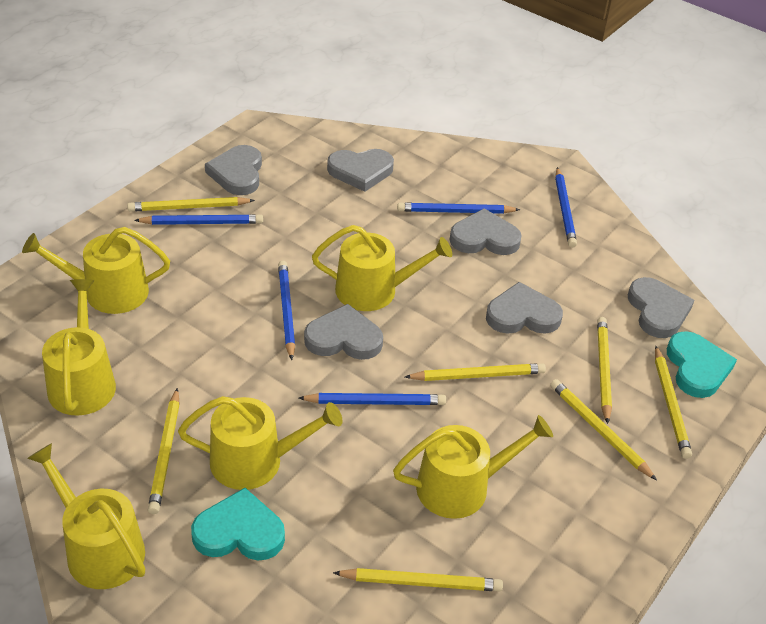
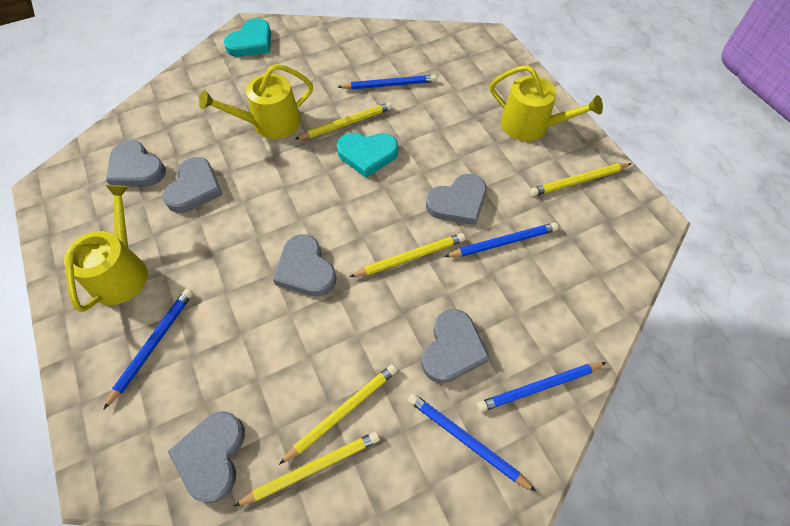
yellow pencil: [127,197,255,212] [148,388,180,514] [333,568,503,592] [405,363,546,381] [550,379,657,481] [597,317,612,424] [655,346,692,459] = 7 -> [234,432,380,506] [279,364,397,465] [295,102,393,139] [349,233,465,277] [530,163,632,196] = 5
yellow watering can: [22,227,170,314] [27,443,145,589] [42,279,116,416] [178,396,342,490] [312,225,452,311] [393,415,553,519] = 6 -> [64,185,148,312] [199,64,313,139] [490,65,603,141] = 3

